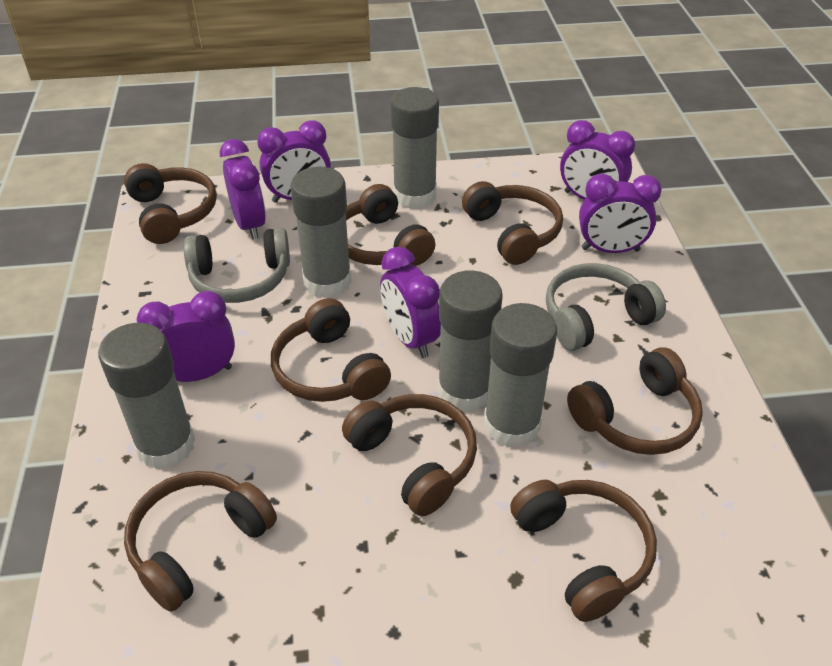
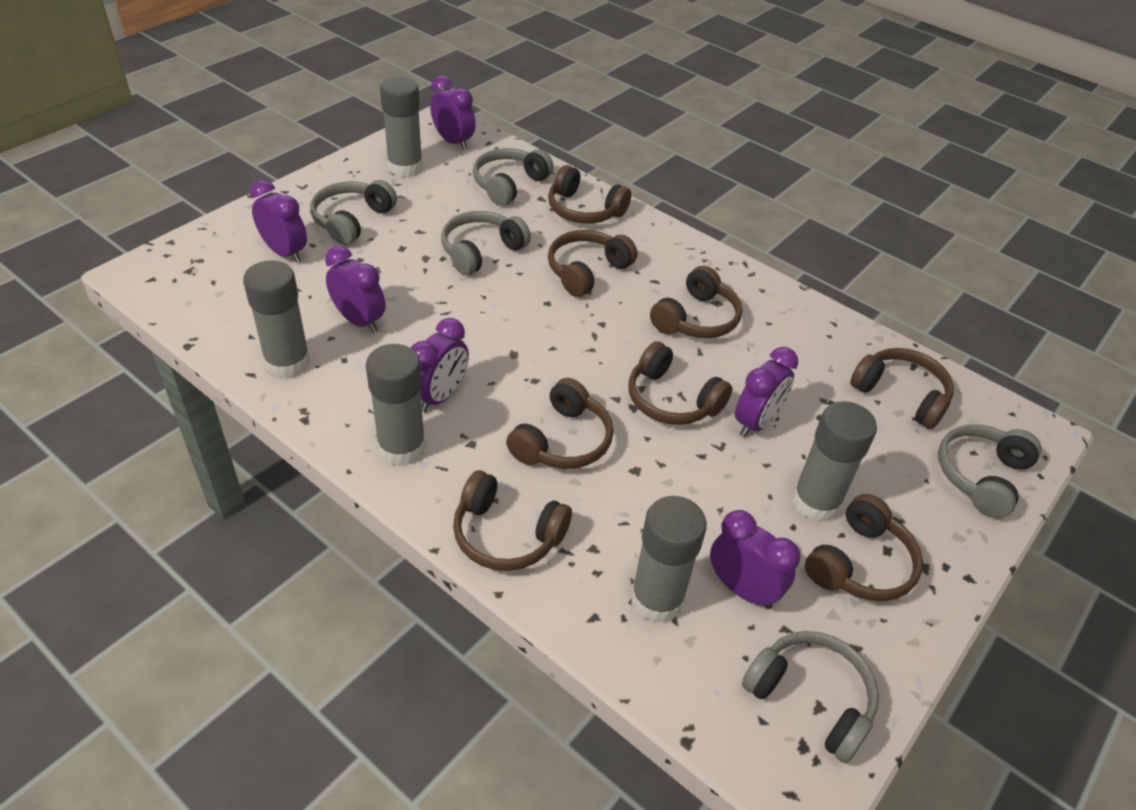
grey headphones: [184,228,290,303] [546,263,666,351] = 2 -> [310,180,397,245] [441,211,531,275] [473,148,554,206] [742,631,879,763] [938,424,1042,518] = 5

